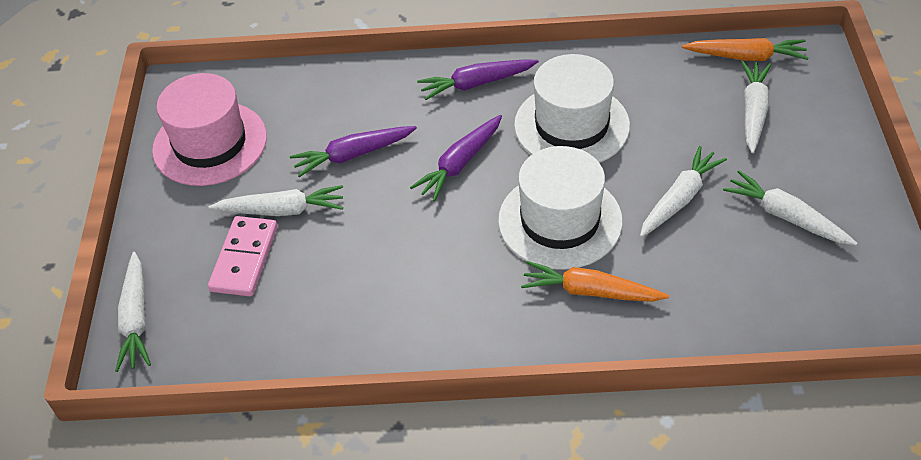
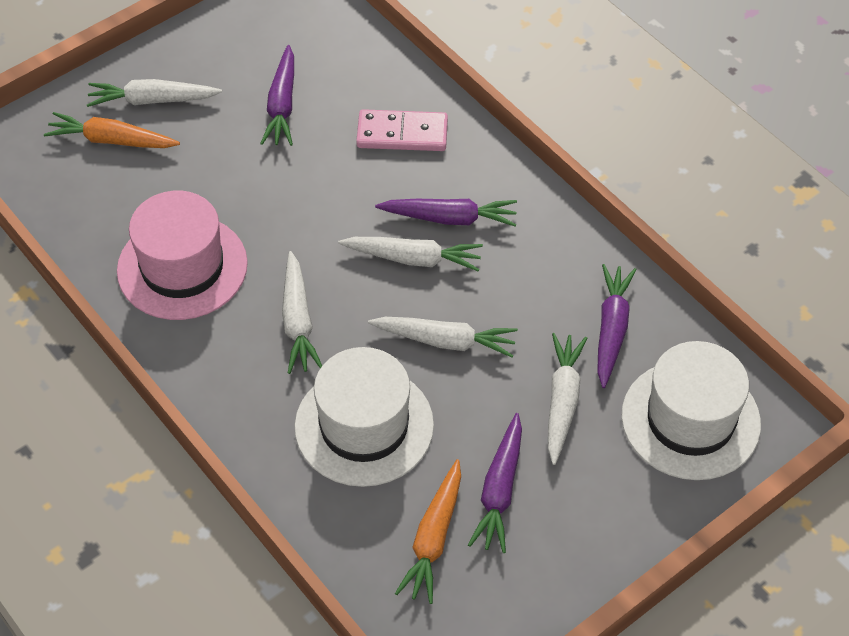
purple carrot: [290,126,417,177] [410,115,502,201] [417,59,539,100] = 3 -> [260,45,294,146] [375,199,517,227] [468,413,522,553] [597,264,637,388] = 4

